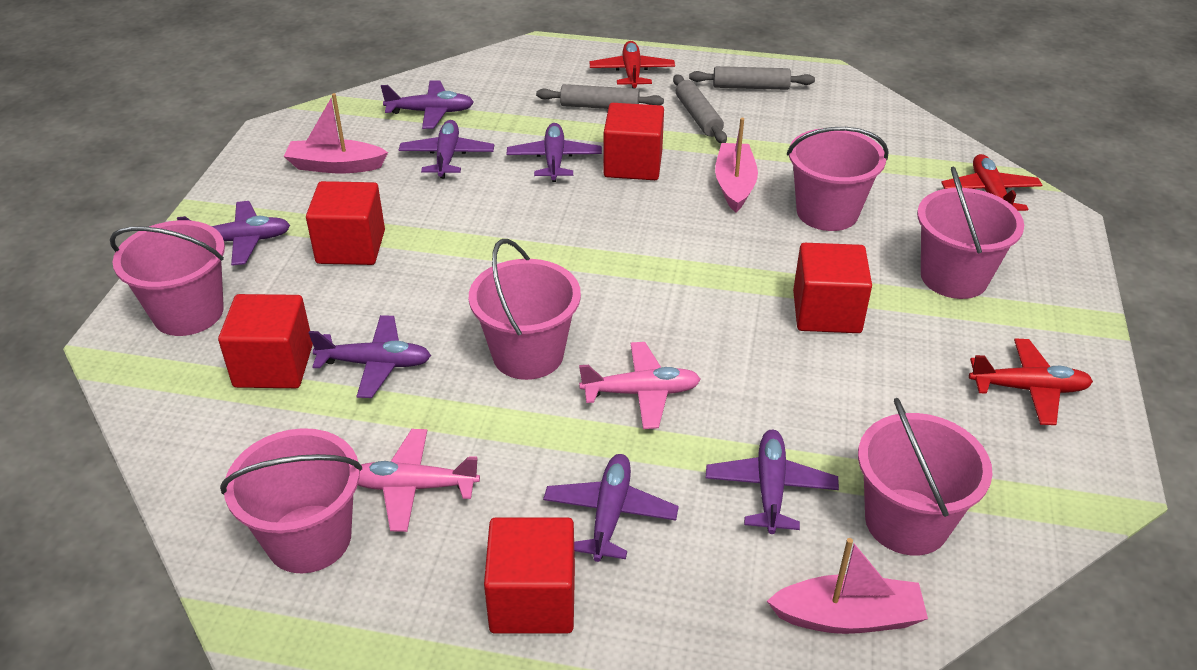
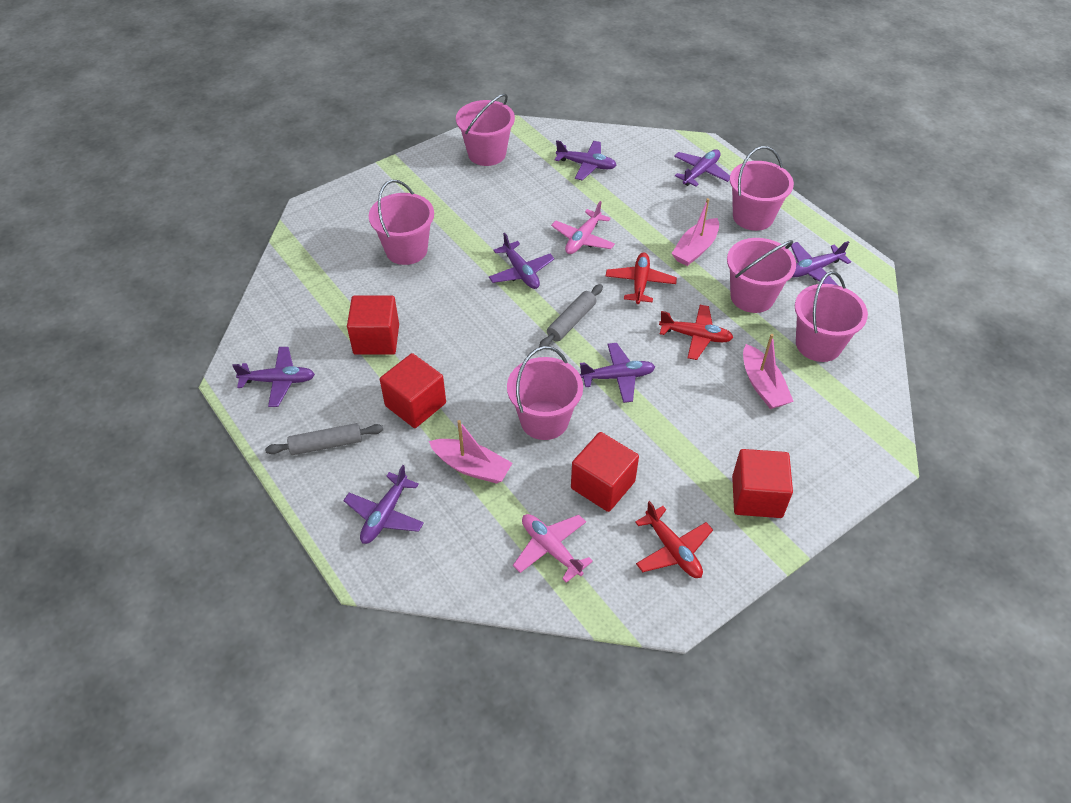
grey rolling pin: [536,84,664,109] [673,74,727,143] [689,66,815,90] = 3 -> [265,423,383,455] [539,284,603,347] = 2
red cube: [218,294,313,388] [306,181,385,265] [484,518,575,634] [603,103,664,180] [793,243,872,333] = 5 -> [347,295,399,355] [380,353,446,428] [571,432,639,512] [732,449,793,518] = 4

